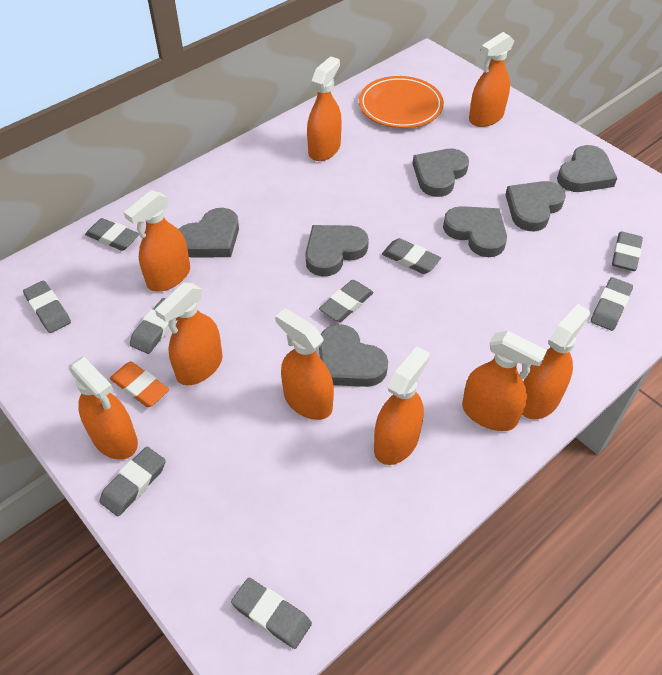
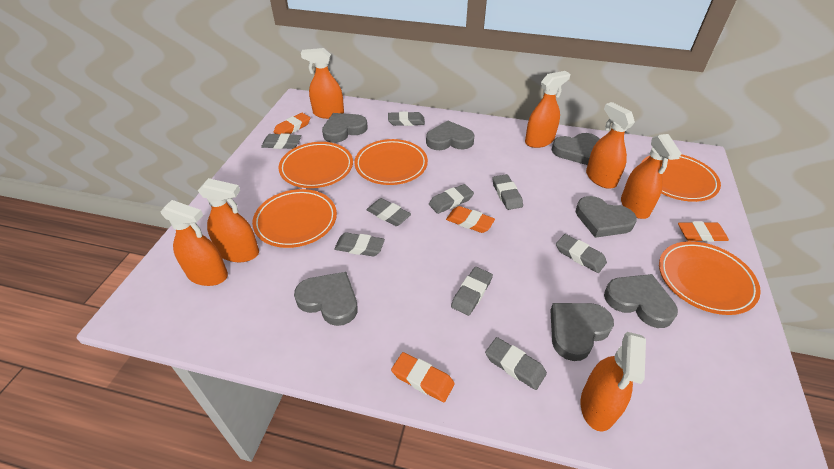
orange eraser: [110,361,169,407] = 1 -> [274,113,310,134] [391,352,455,402] [446,206,495,233] [678,221,729,242] = 4
orange plate: [359,76,444,128] = 1 -> [252,189,337,248] [278,142,353,188] [354,139,428,185] [641,154,721,202] [659,241,761,315] = 5
orange spray bottle: [68,357,138,460] [124,190,190,291] [155,282,222,385] [275,308,334,420] [307,56,342,161] [374,346,430,465] [462,331,547,431] [469,32,514,127] [522,304,590,419] = 9 -> [160,200,228,286] [198,178,259,262] [301,48,344,119] [525,71,570,148] [581,332,646,432] [586,102,635,189] [621,134,682,219] = 7

